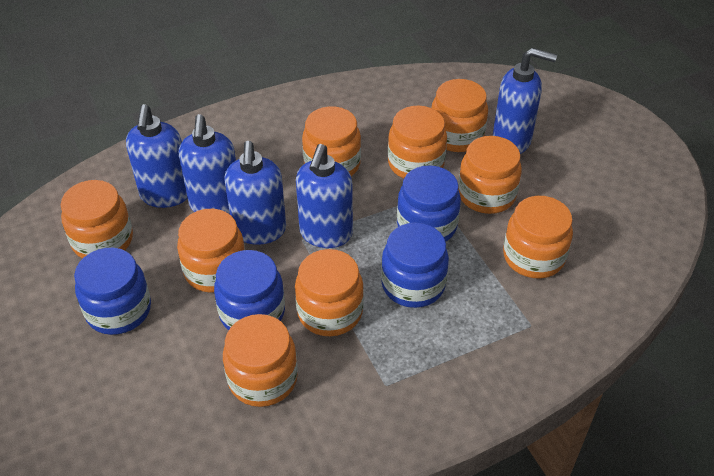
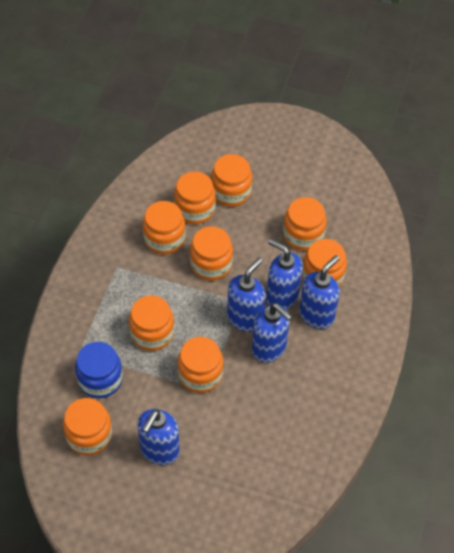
blue jar: [74,248,151,335] [214,250,285,330] [381,223,449,308] [397,165,461,242] = 4 -> [75,342,123,398] = 1

